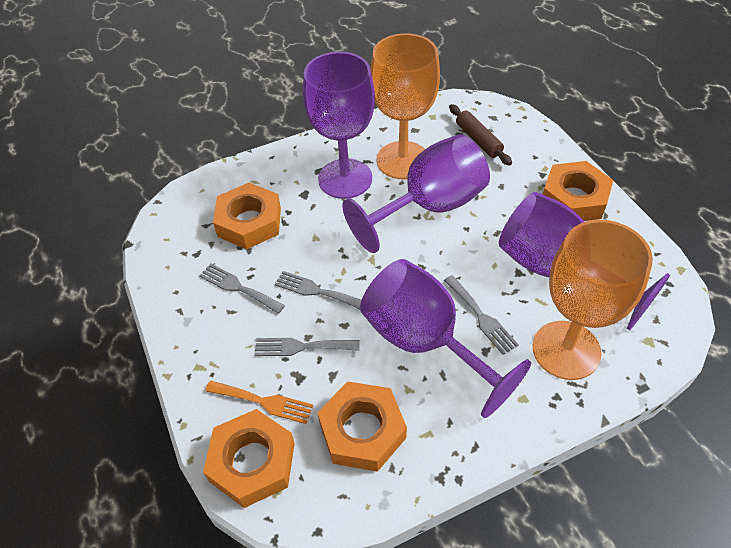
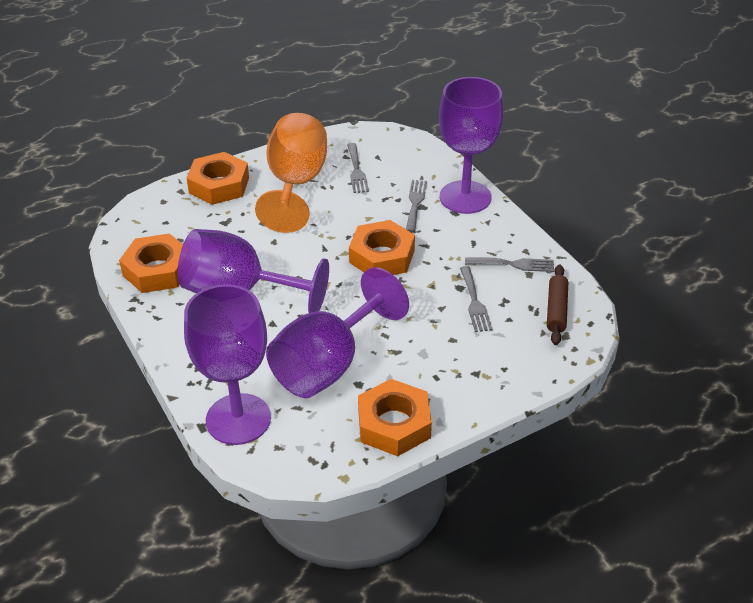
orange fork: [205,381,313,424] = 1 -> none = 0
orange goblet: [370,33,440,179] [533,220,653,380] = 2 -> [255,113,327,233] = 1

